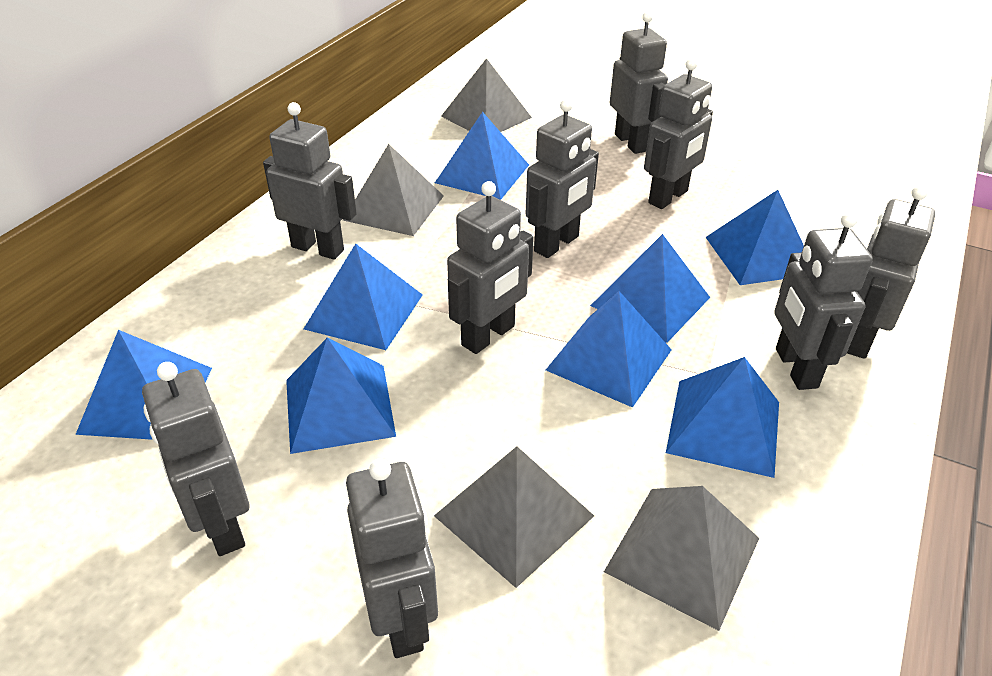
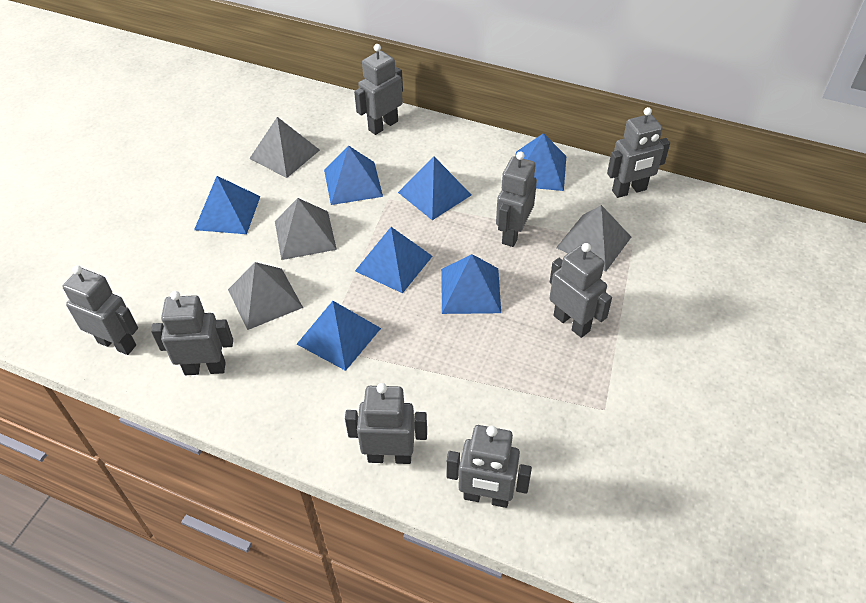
blue pyramid: [75,330,212,440] [286,337,396,454] [304,243,423,350] [435,112,529,200] [546,291,672,408] [590,234,710,343] [666,357,779,478] [706,190,804,285] = 8 -> [194,176,261,234] [297,301,381,371] [324,145,383,205] [355,227,433,293] [398,157,471,220] [441,254,501,314] [515,133,566,191] = 7
grey robot: [142,362,250,556] [263,102,357,260] [346,458,438,658] [447,181,534,354] [526,99,599,258] [610,11,668,154] [644,58,713,209] [774,212,873,390] [847,185,935,359] = 9 -> [62,265,138,355] [151,291,233,375] [345,383,427,464] [354,44,403,135] [446,425,532,508] [496,151,537,247] [549,243,612,338] [607,107,670,198] = 8

